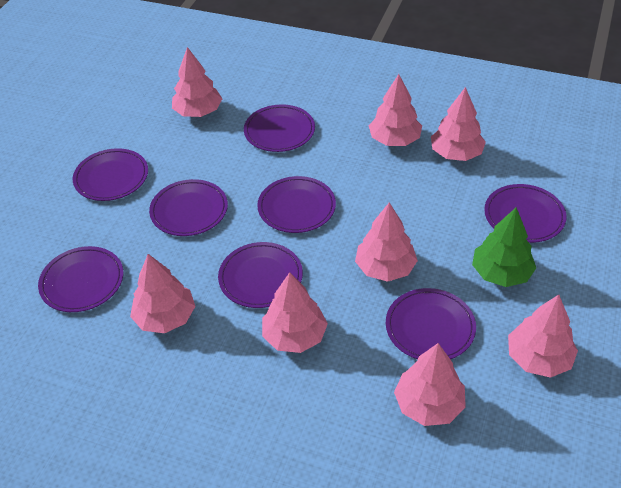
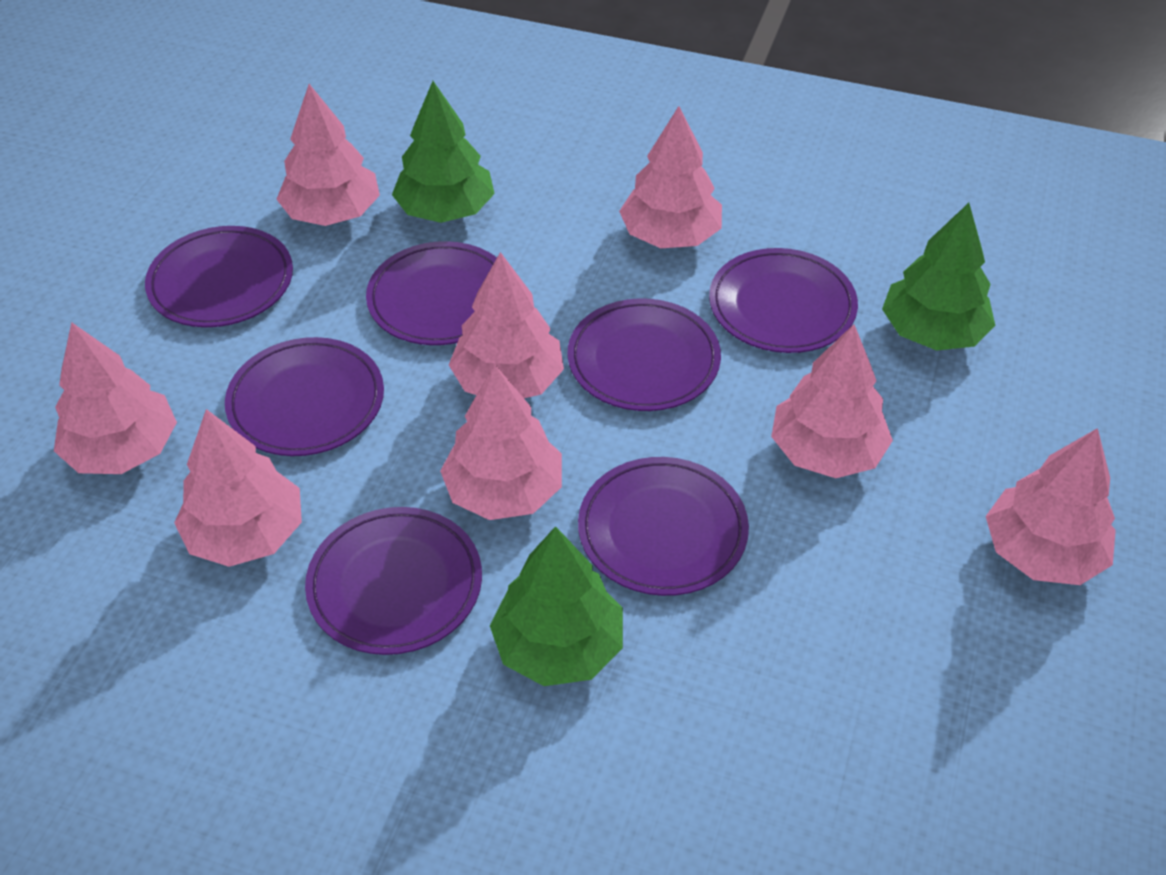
green tree: [472,208,536,287] = 1 -> [392,81,495,223] [490,526,623,686] [882,203,995,351] = 3
purple plate: [38,246,123,312] [73,148,148,201] [149,179,228,236] [218,242,303,308] [244,105,315,152] [257,176,336,233] [386,288,476,359] [484,184,567,243] = 8 -> [145,226,293,327] [225,337,384,456] [305,507,482,655] [366,241,497,345] [567,298,721,411] [578,457,749,596] [709,248,858,353] = 7

